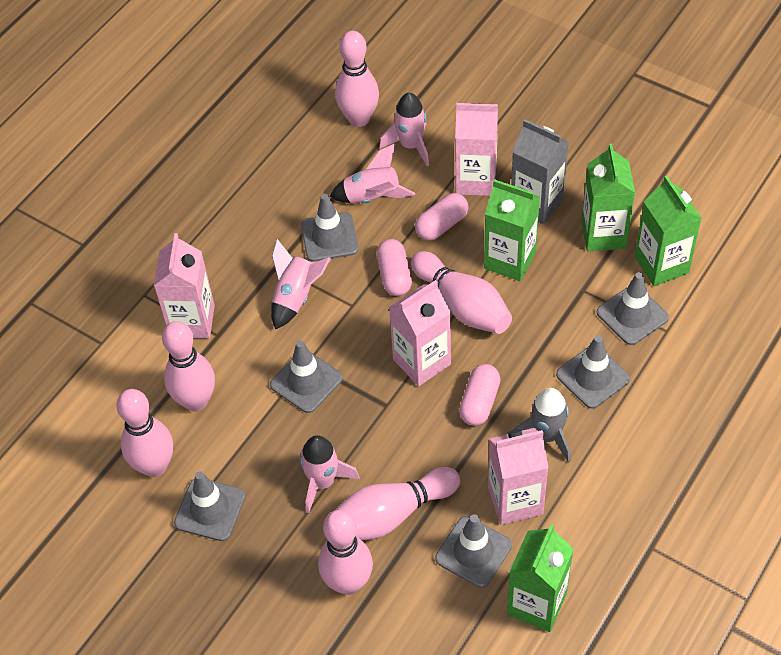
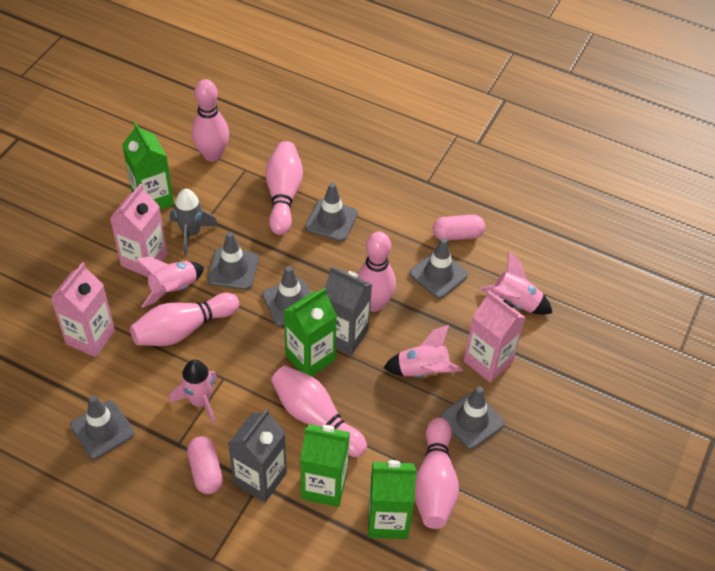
grey carton: [511,119,569,224] = 1 -> [228,408,287,502] [324,266,372,355] = 2
pink capsule: [377,239,412,296] [415,193,468,241] [459,364,501,426] = 3 -> [187,436,223,494] [433,215,485,241] = 2
pink carton: [154,233,215,339] [389,280,451,386] [455,103,498,196] [488,428,549,525] = 4 -> [50,262,115,357] [110,184,167,277] [464,291,526,383] = 3

